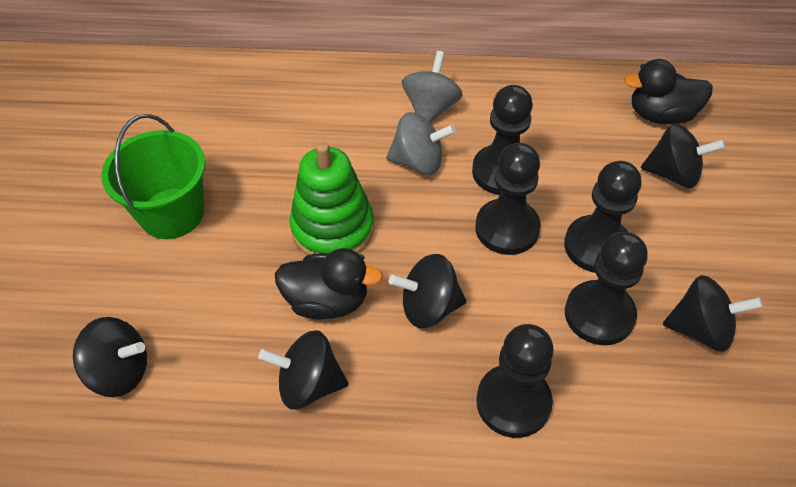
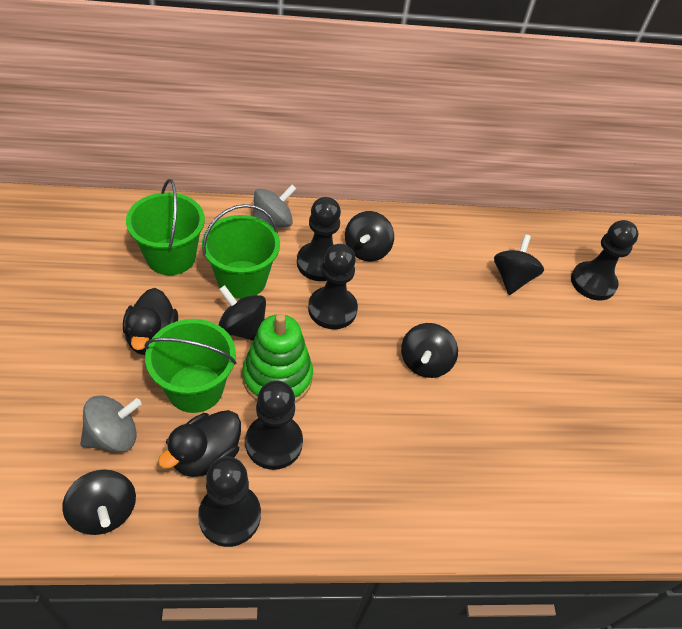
green bucket: [101,114,205,239] = 1 -> [126,179,205,275] [144,319,237,413] [202,204,280,299] = 3

